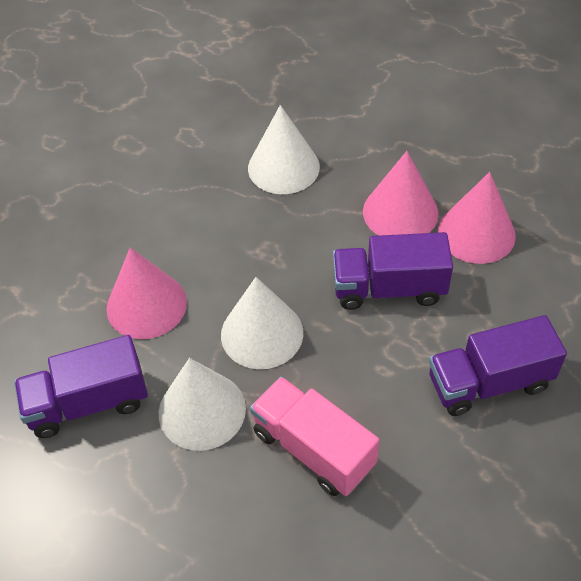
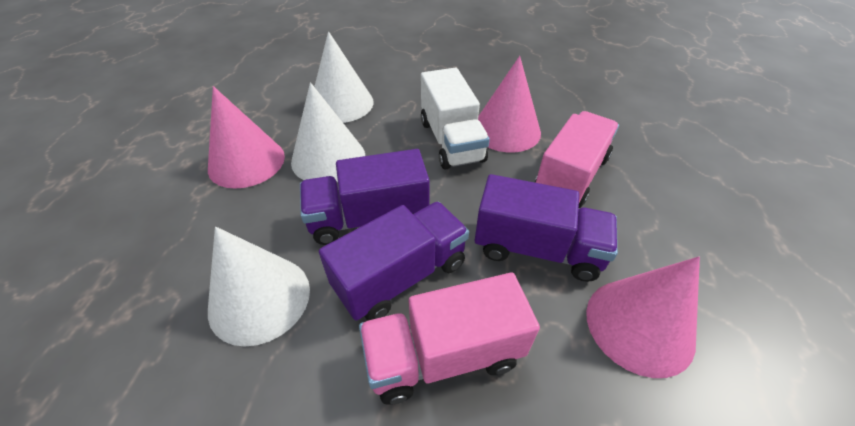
pink truck: [250,376,380,496] = 1 -> [359,273,540,405] [535,111,619,208] = 2
white truck: none = 0 -> [421,68,490,170] = 1

